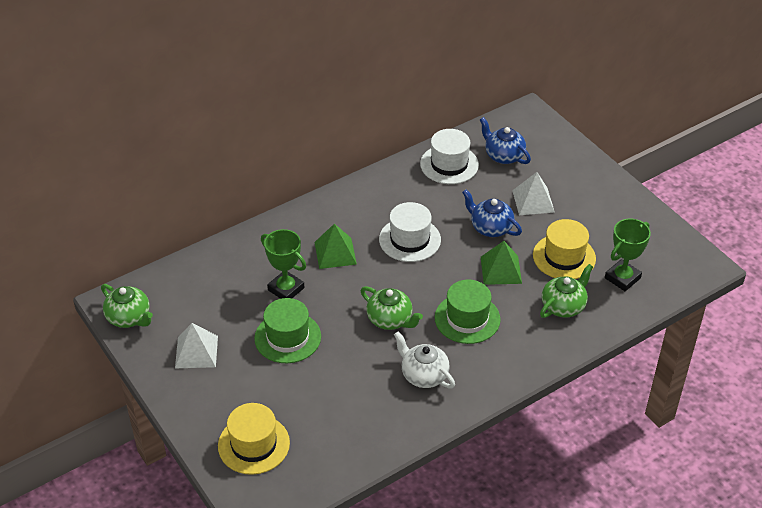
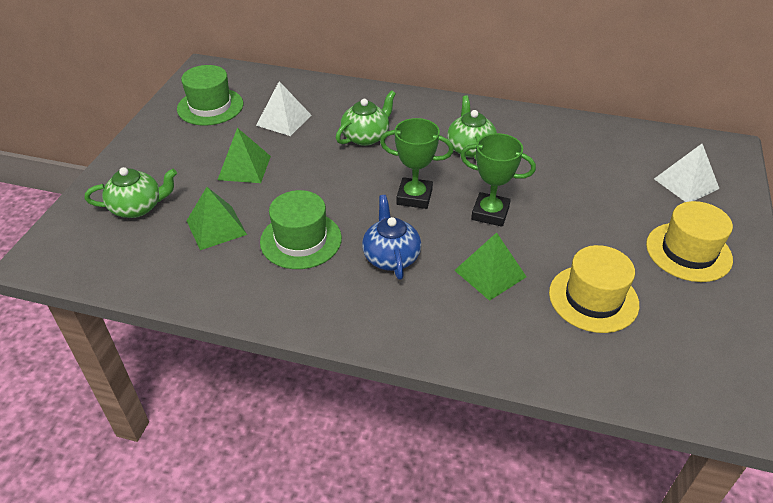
blue teapot: [462,189,522,237] [480,117,531,164] = 2 -> [362,195,421,280] = 1
green pyramid: [315,224,357,269] [481,241,522,285] = 2 -> [187,187,247,250] [218,128,271,183] [454,232,526,301] = 3
white hat: [379,202,441,262] [420,129,479,184] = 2 -> none = 0
white teapot: [394,331,455,388] = 1 -> none = 0

